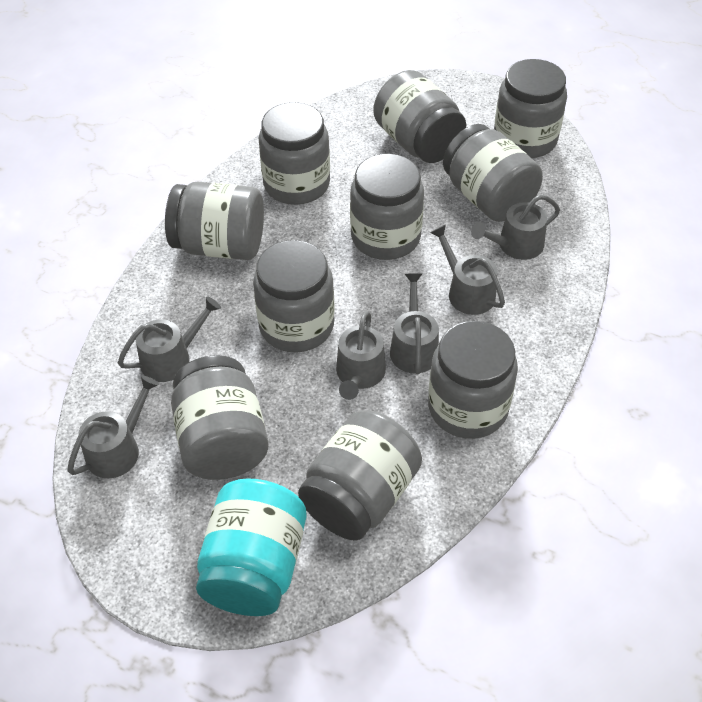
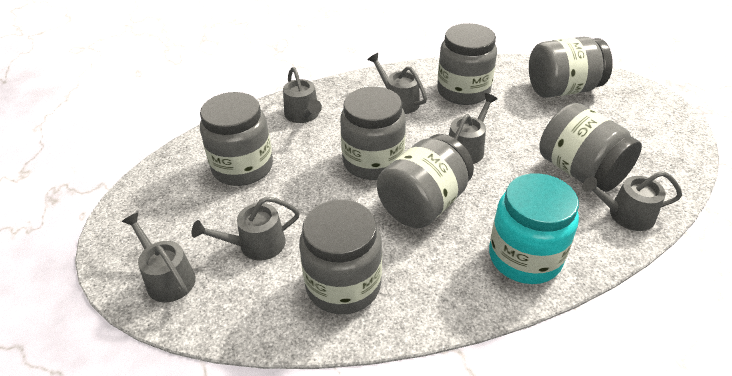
grey jar: [165,181,264,260] [171,355,268,480] [253,240,335,353] [259,102,330,205] [298,410,422,540] [350,154,424,260] [373,70,466,163] [428,321,518,439] [443,124,543,222] [494,59,567,158] = 10 -> [200,92,273,186] [299,200,382,314] [340,87,406,180] [377,134,474,228] [437,23,497,105] [529,37,613,98] [539,103,642,192] = 7

